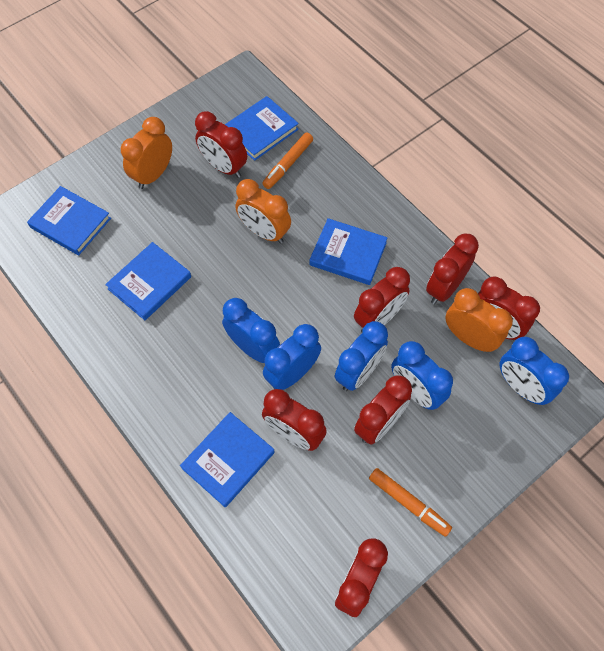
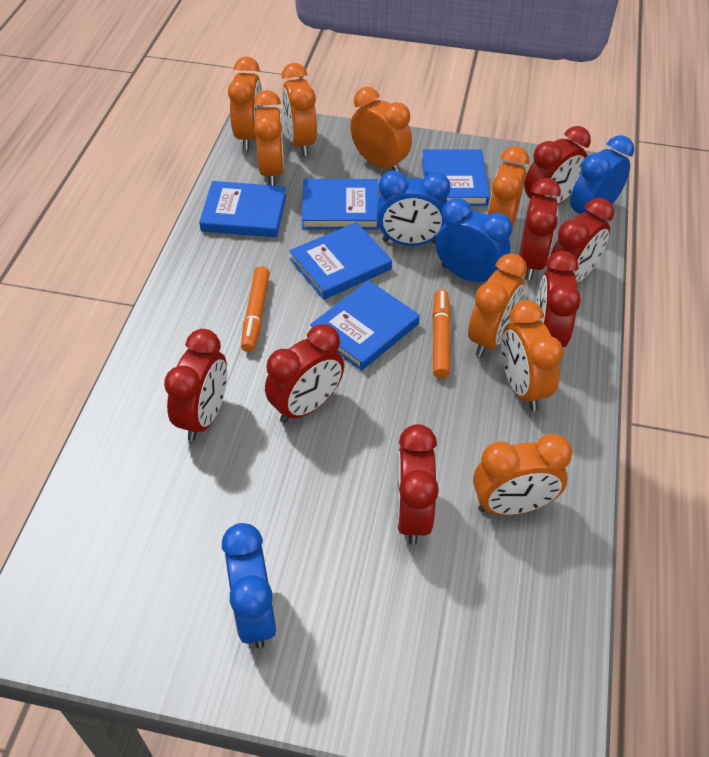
blue clock: [222,298,280,363] [263,324,321,390] [335,321,388,391] [391,341,453,410] [499,337,569,405] = 5 -> [222,523,276,649] [377,170,451,246] [436,198,512,282] [570,135,634,217] = 4
orange clock: [121,117,172,189] [235,179,291,243] [445,288,513,352] = 3 -> [228,56,263,150] [254,90,284,186] [282,63,317,156] [350,87,412,172] [468,253,527,357] [473,434,572,515] [487,146,529,230] [501,300,564,411] = 8

